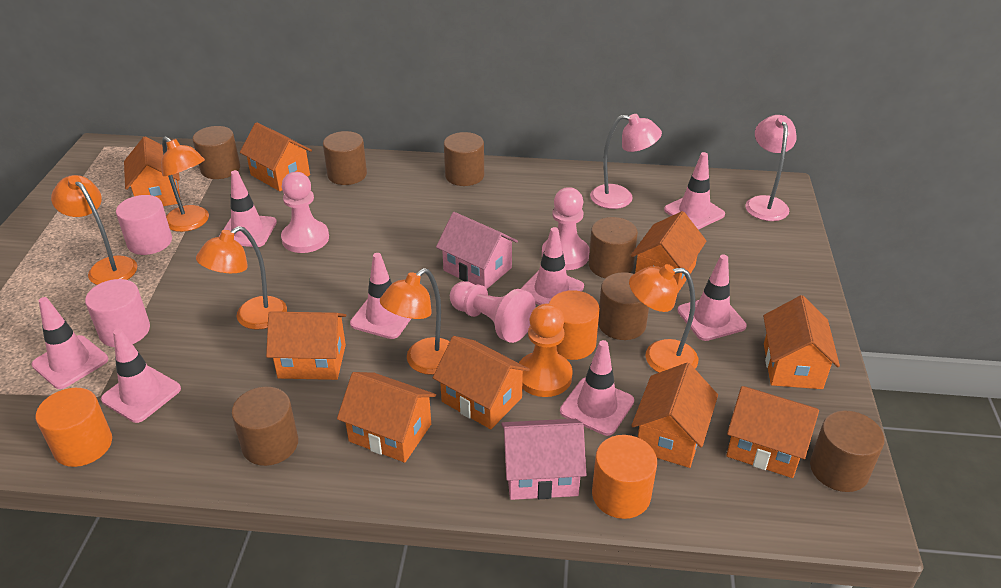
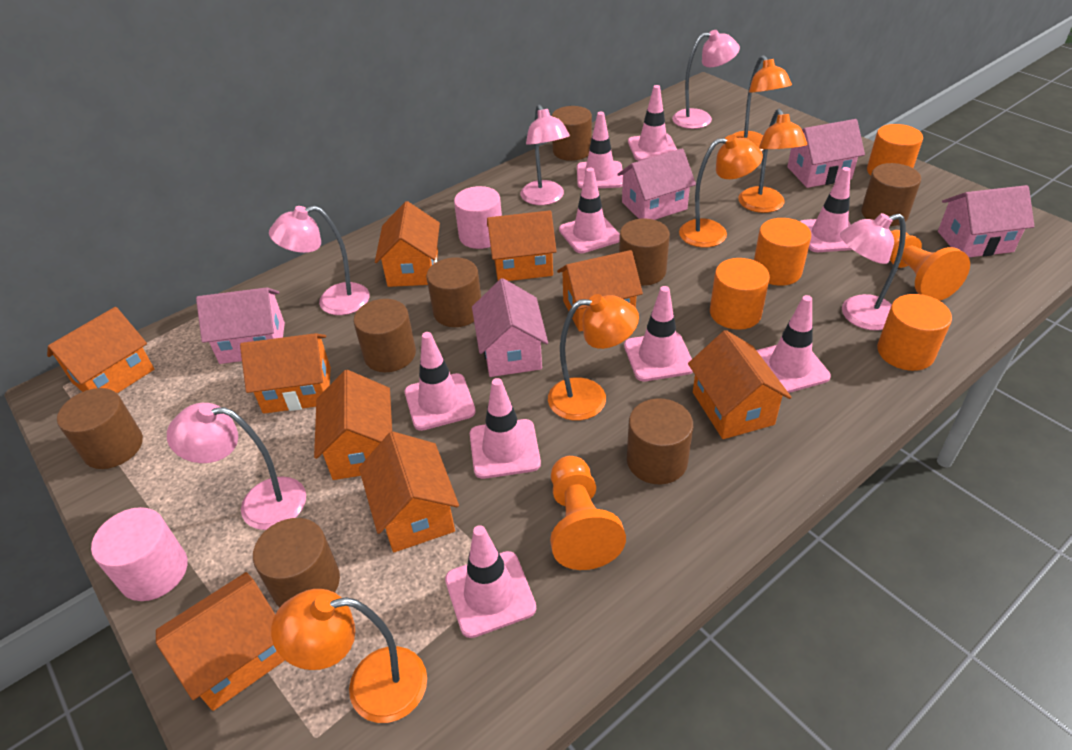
brown cylinder: [192,126,240,179] [231,387,298,466] [323,131,367,185] [444,132,484,186] [589,217,638,278] [598,272,649,340] [810,410,884,492] = 7 -> [57,388,143,469] [253,518,340,607] [353,299,416,372] [426,257,481,327] [552,106,592,161] [619,219,670,286] [627,398,693,485] [861,163,921,226] = 8
orange cylinder: [36,388,112,467] [549,290,600,360] [592,435,657,519] = 3 -> [710,258,770,330] [754,218,811,286] [867,124,923,176] [877,294,952,371] = 4
orange pawn: [519,303,573,397] = 1 -> [550,456,626,570] [890,230,970,301] = 2
pink house: [436,212,518,289] [501,419,586,500] = 2 -> [196,287,285,364] [472,278,548,377] [617,149,696,220] [787,119,865,188] [938,185,1034,257] = 5
pink lamp: [590,114,662,209] [745,115,797,221] = 2 -> [167,403,306,530] [269,205,370,315] [520,104,570,205] [672,30,740,129] [840,213,906,331] = 5
pink pawn: [281,172,329,253] [450,281,536,343] [542,187,590,270] = 3 -> none = 0
pink traffic cone: [31,297,108,389] [101,328,181,423] [219,170,277,247] [350,253,411,339] [521,227,584,305] [560,340,634,436] [664,152,725,230] [677,255,747,341] = 8 -> [405,332,476,431] [445,525,536,638] [470,378,541,479] [559,168,620,253] [577,112,623,189] [624,286,693,381] [628,85,677,161] [757,295,831,393] [800,167,852,252] = 9

